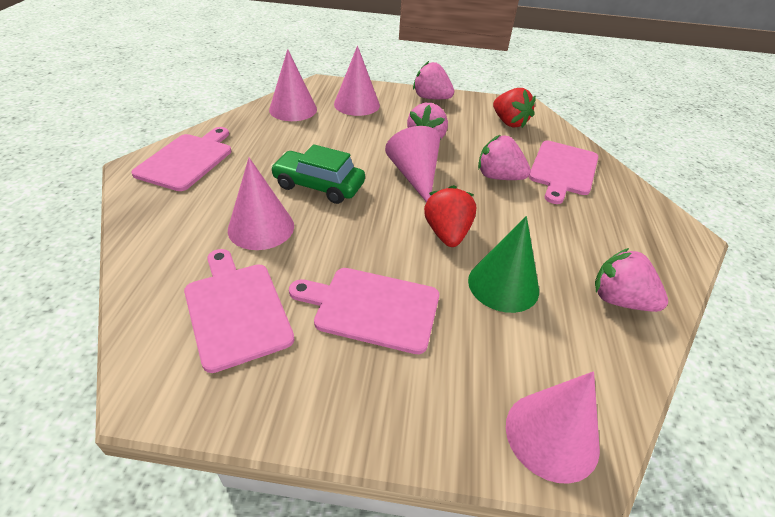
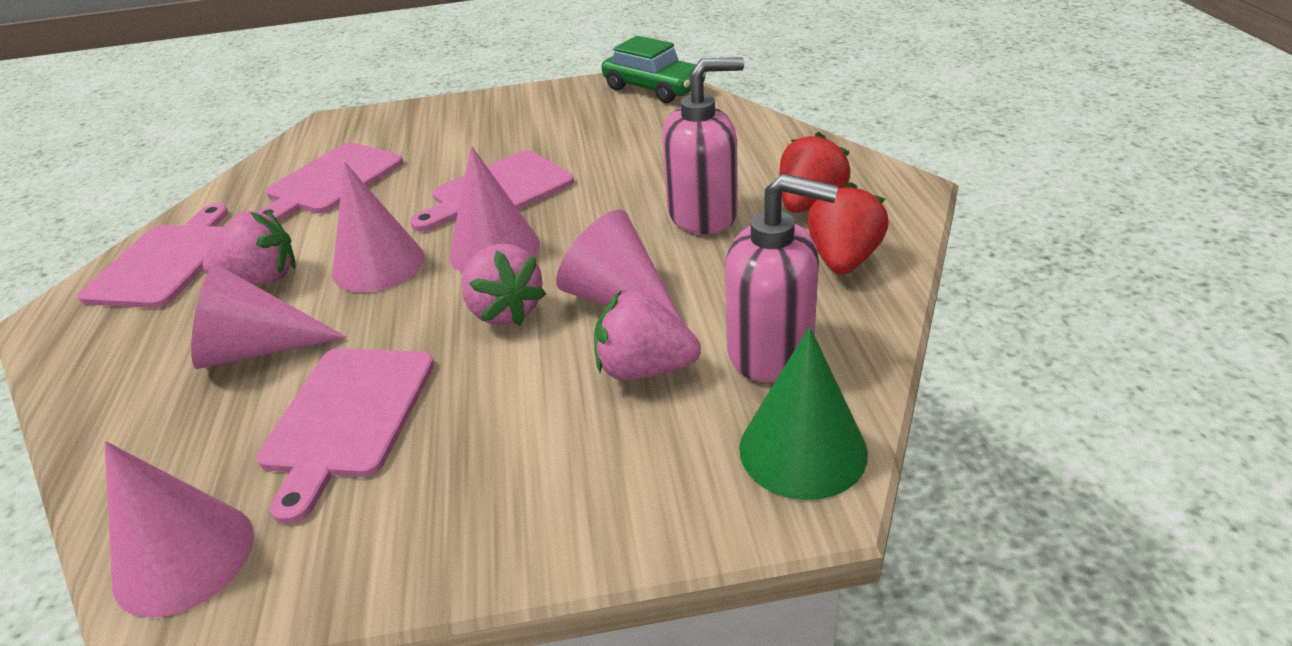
pink soap dispenser: none = 0 -> [662,57,744,234] [725,174,839,382] = 2
pink strawberry: [407,103,448,140] [413,61,454,99] [478,135,531,180] [595,248,668,312] = 4 -> [203,211,296,284] [461,243,546,326] [594,290,701,380] = 3

